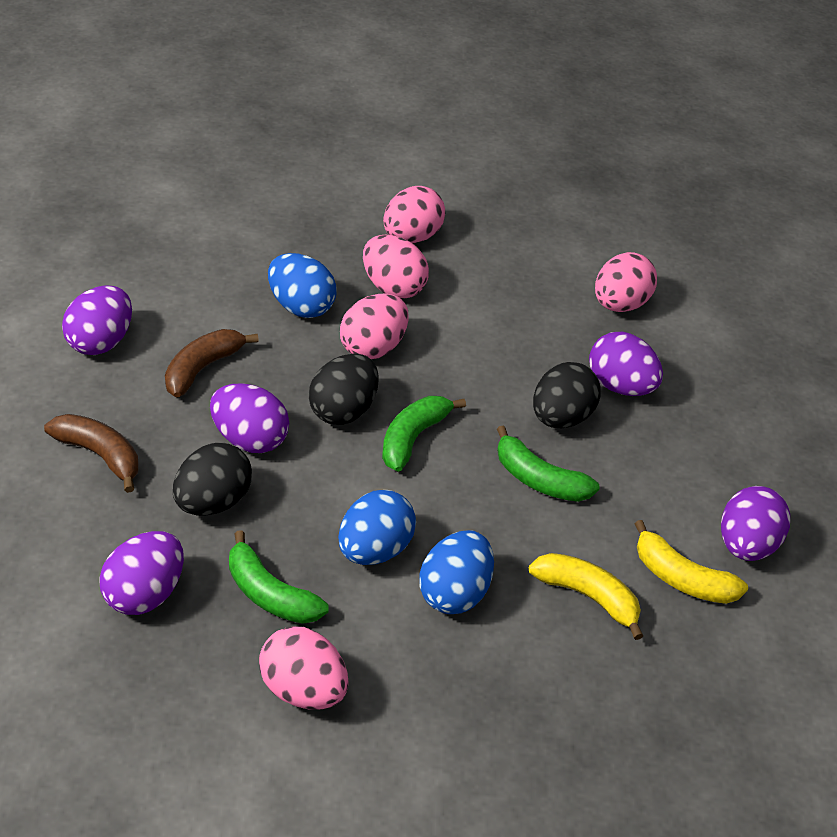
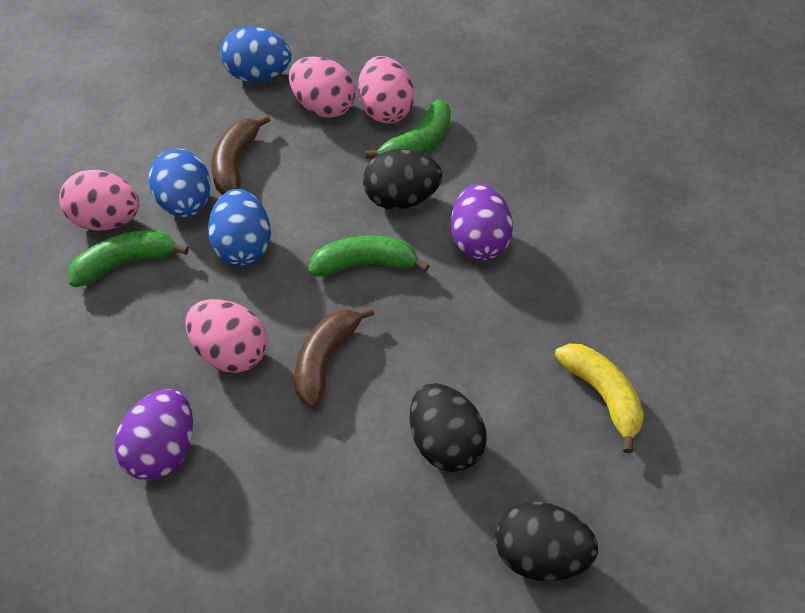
pink egg: [259,626,349,710] [340,293,409,359] [363,235,429,299] [383,186,445,243] [595,252,657,312] = 5 -> [59,169,140,231] [185,299,267,373] [289,56,356,118] [358,56,414,123] = 4
purple egg: [62,285,132,355] [99,531,184,615] [210,384,289,453] [589,332,663,396] [721,486,790,561] = 5 -> [115,389,193,480] [451,184,513,261] = 2
yellow banana: [529,553,643,640] [634,520,748,604] = 2 -> [555,344,644,453] = 1

